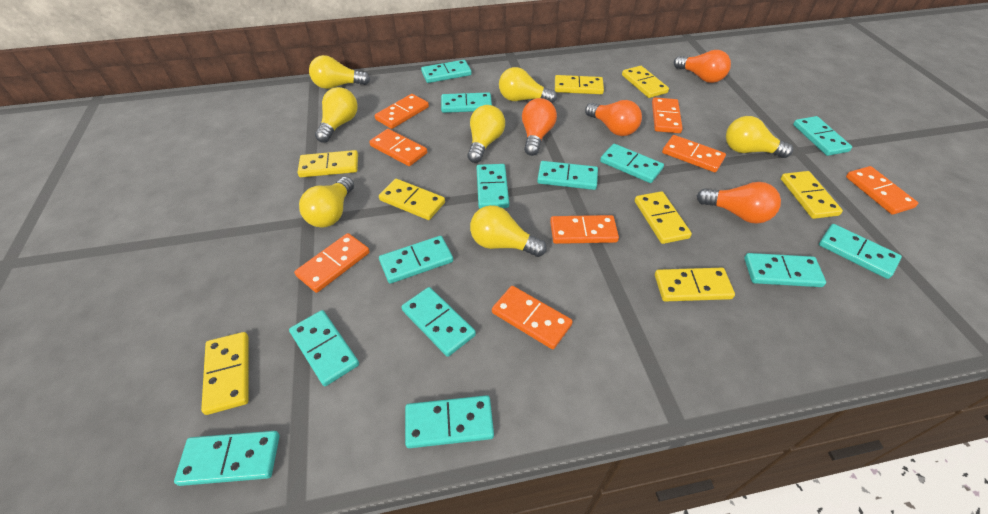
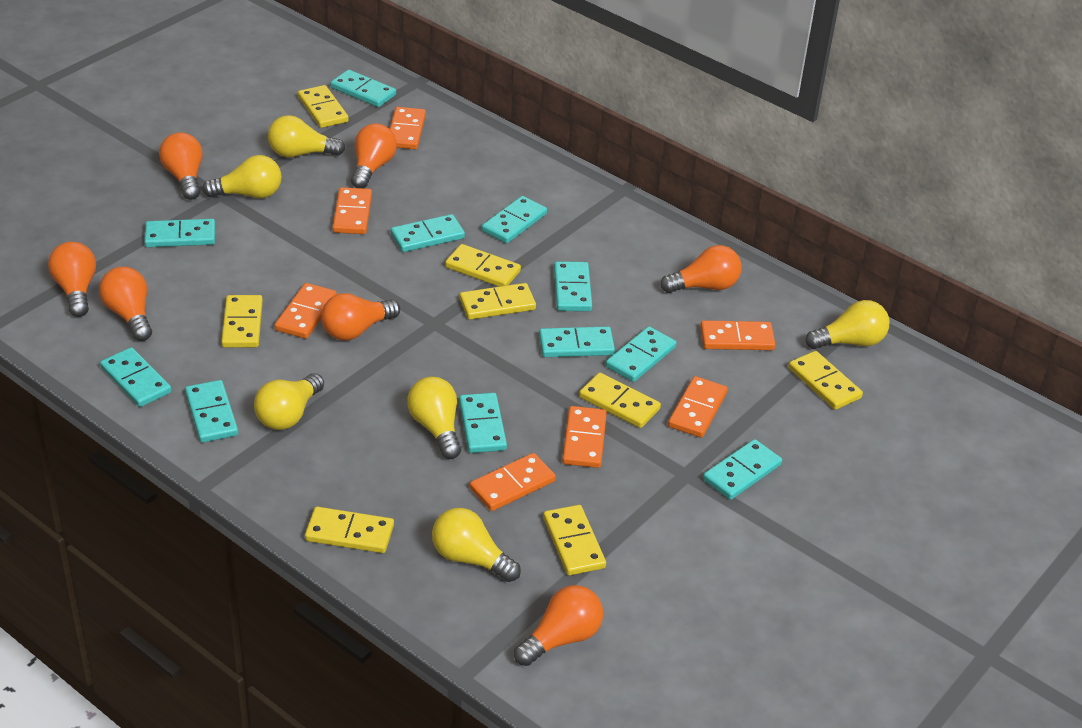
orange domino: [294,233,370,293] [369,129,427,166] [375,94,429,129] [492,286,573,349] [550,215,619,244] [652,97,683,133] [662,135,726,172] [846,166,918,215] = 8 -> [275,283,337,339] [332,187,372,234] [390,107,426,149] [470,453,556,511] [562,406,607,468] [668,376,728,438] [700,320,776,350] = 7
orange light bulb: [522,98,557,156] [585,100,642,136] [674,50,731,83] [697,182,781,224] = 4 -> [48,242,96,317] [99,267,152,341] [159,132,203,200] [321,293,400,341] [351,123,397,188] [514,585,603,666] [660,245,742,293] = 7
turquoise domino: [174,431,280,486] [289,310,359,386] [379,236,453,284] [401,287,476,357] [405,395,494,448] [421,60,472,83] [441,92,492,113] [477,164,509,209] [537,161,598,190] [600,144,664,183] [744,253,826,287] [793,116,852,156] [819,224,902,279] = 13 -> [100,347,171,407] [144,219,215,247] [185,380,238,443] [331,70,396,107] [391,214,465,252] [459,393,507,453] [482,196,547,243] [539,326,615,357] [554,261,592,311] [606,326,676,382] [703,439,782,500] = 11
yellow light bulb: [299,177,354,228] [309,55,370,89] [315,87,358,143] [467,105,505,163] [470,205,547,257] [499,67,557,103] [726,116,793,158] = 7 -> [202,155,282,198] [254,373,324,430] [268,115,345,157] [407,377,461,459] [432,508,521,582] [806,300,889,349] = 6

